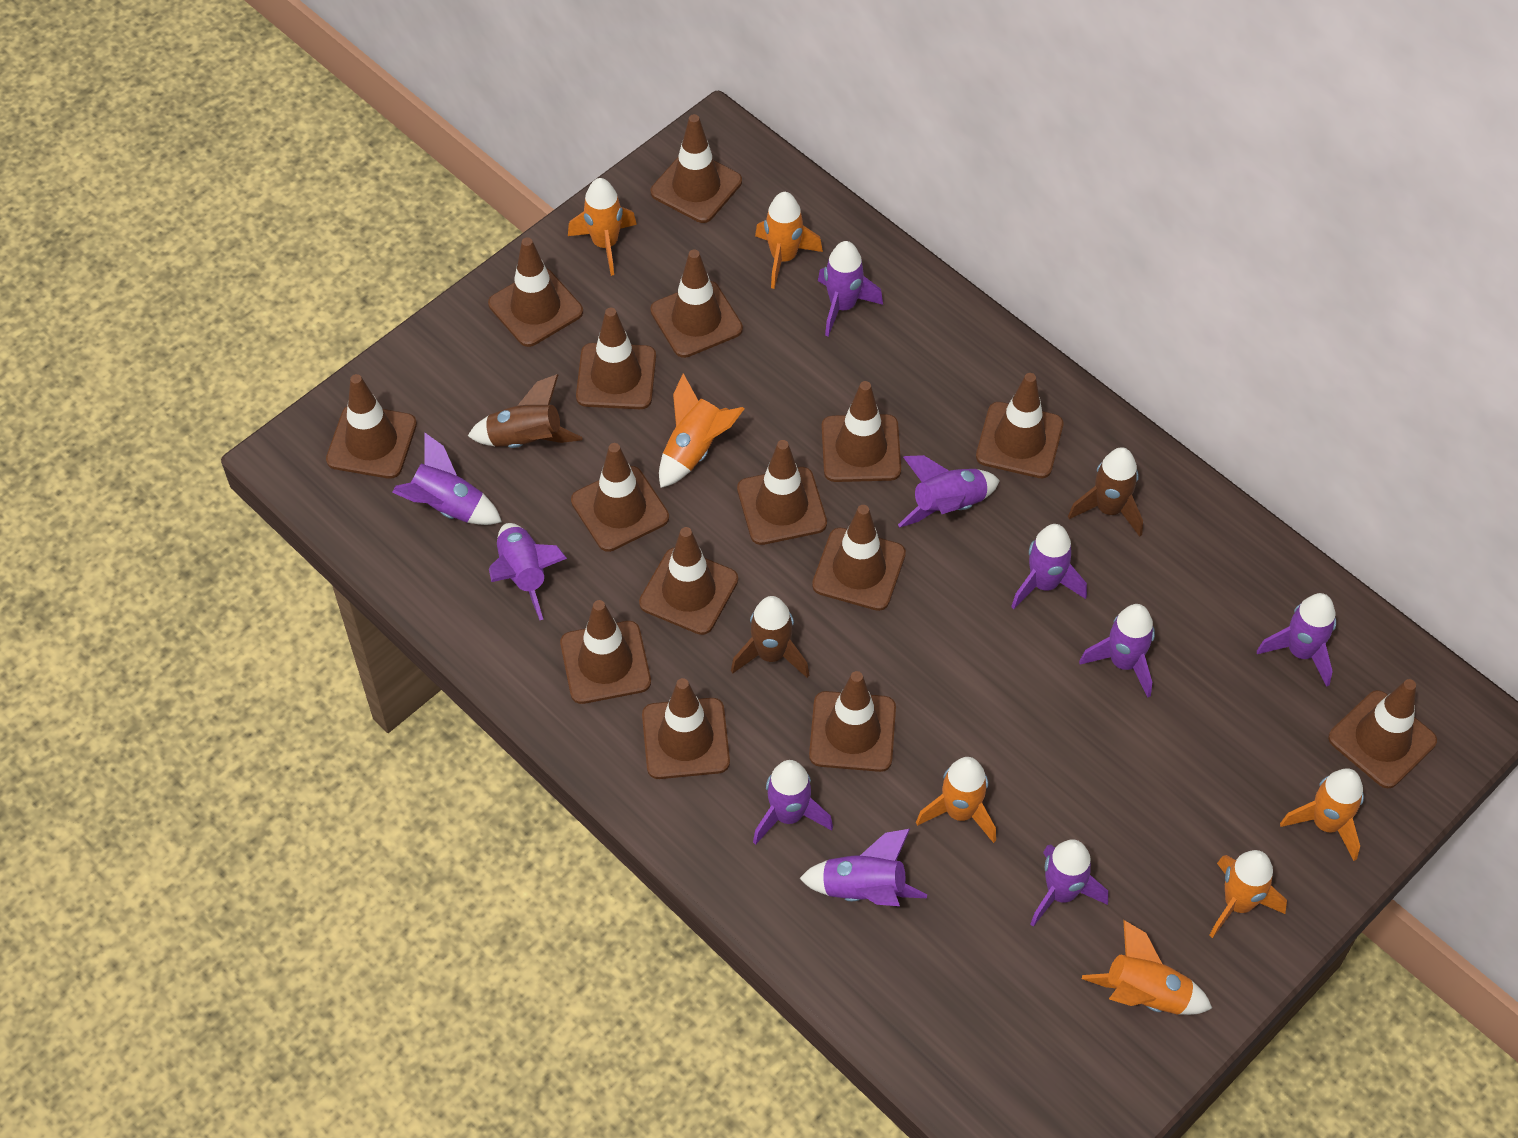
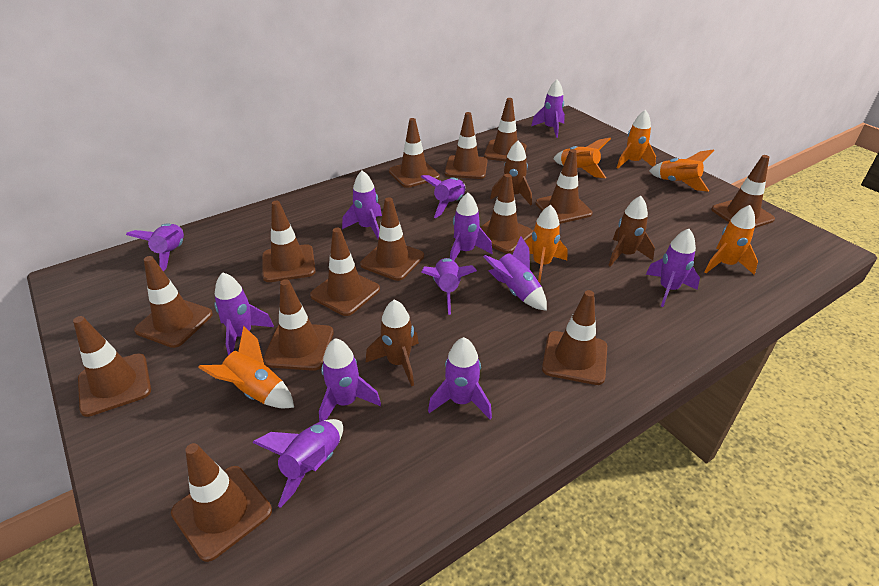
brown traffic cone: [326,374,417,479] [488,237,583,347] [560,600,651,704] [571,443,669,552] [576,308,656,409] [639,527,738,635] [642,678,730,779] [650,249,743,358] [651,114,742,223] [737,440,827,545] [809,671,896,772] [812,505,906,611] [822,381,901,482] [976,373,1063,478] [1328,679,1437,788] = 15 -> [73,316,151,417] [134,256,213,348] [171,443,272,562] [262,201,316,282] [263,279,334,371] [310,228,380,316] [360,197,424,281] [389,118,440,188] [445,112,488,179] [480,174,533,253] [484,98,526,161] [535,149,592,224] [542,290,607,385] [711,155,775,228] = 14
orange rocket: [568,178,637,276] [659,373,744,488] [755,192,823,289] [916,757,996,843] [1082,920,1212,1015] [1209,850,1287,938] [1280,768,1364,861] = 7 -> [198,326,294,408] [525,205,568,282] [553,138,611,178] [617,110,656,169] [649,149,714,192] [705,205,758,275] = 6
purple rocket: [392,432,502,525] [489,523,567,620] [753,760,833,845] [799,829,927,906] [818,241,883,337] [898,455,1000,528] [1011,524,1087,609] [1031,839,1108,927] [1079,604,1155,698] [1257,593,1336,687] = 10 -> [126,224,184,272] [214,272,274,355] [252,419,343,508] [319,338,381,422] [342,170,382,239] [421,175,466,218] [421,258,477,315] [428,337,492,419] [450,193,492,261] [483,236,547,311] [531,79,565,138] [646,229,700,307] = 12

